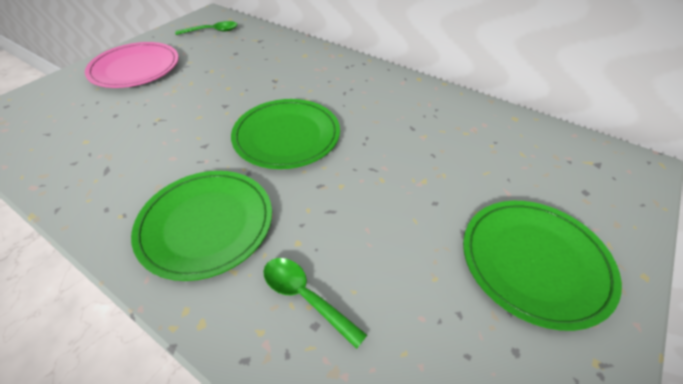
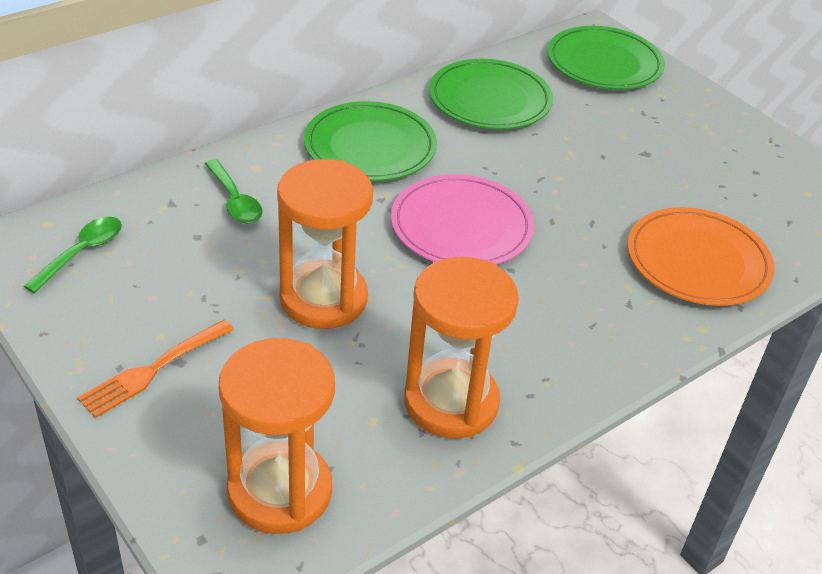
orange fork: none = 0 -> [77,320,234,418] = 1
orange hourglass: none = 0 -> [219,338,335,534] [277,159,373,329] [404,257,519,438] = 3
orange plate: none = 0 -> [628,207,775,306] = 1

